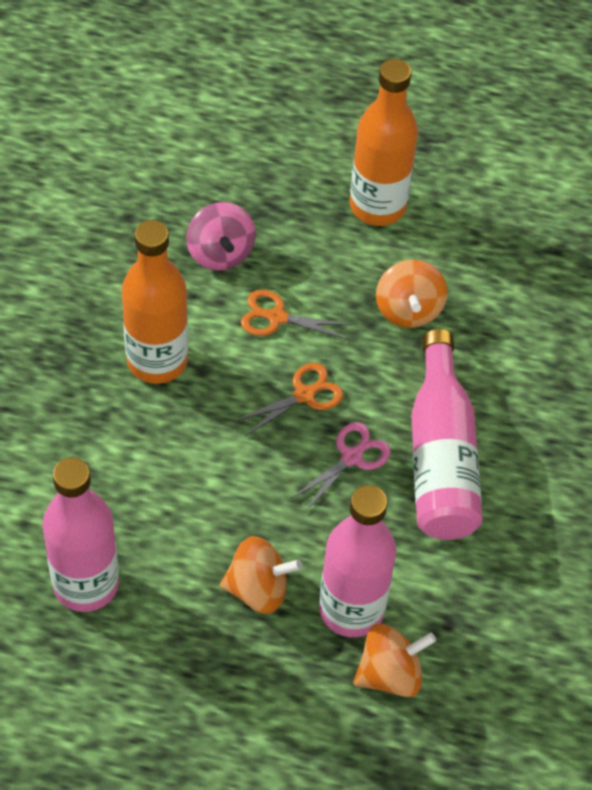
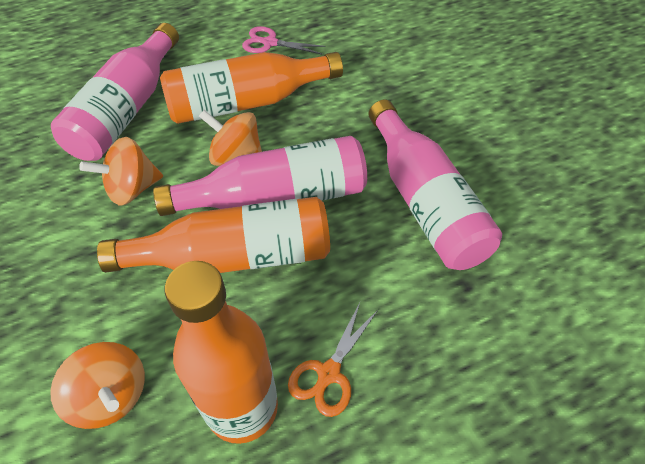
orange bottle: [122,220,188,384] [350,59,418,226] = 2 -> [97,197,330,273] [160,52,343,124] [165,261,278,444] = 3
orange scissors: [234,363,344,436] [241,290,352,340] = 2 -> [288,302,378,417] = 1
pink spinning top: [186,202,256,271] = 1 -> none = 0

